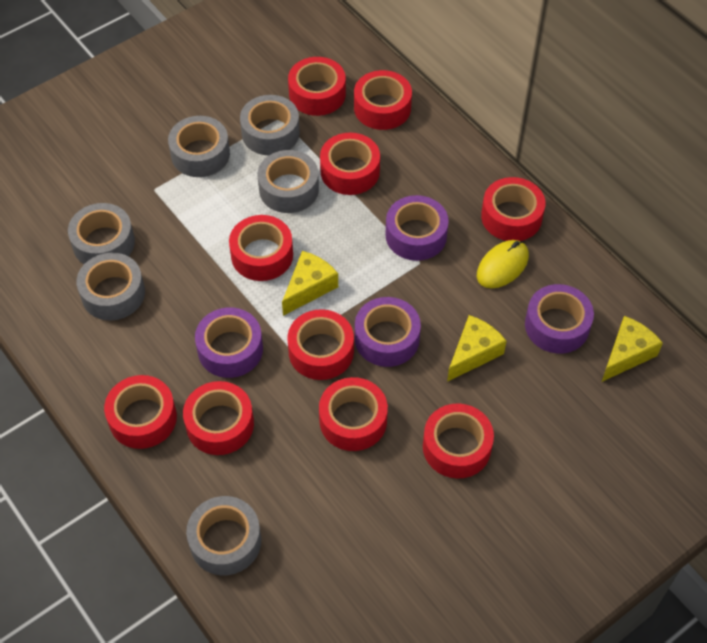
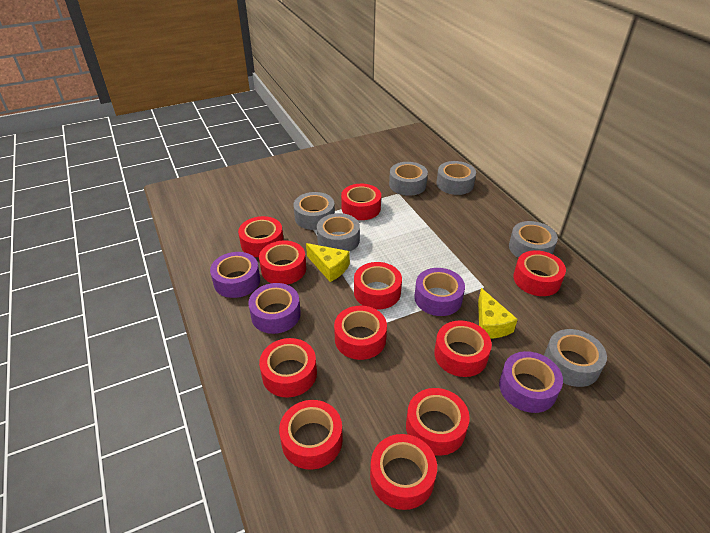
red tape: [104,375,177,449] [183,381,254,455] [229,215,293,281] [287,309,354,380] [288,57,346,116] [319,377,388,451] [320,133,380,195] [354,70,412,130] [423,403,494,479] [481,177,545,241] = 10 -> [238,216,284,257] [259,240,306,285] [259,338,317,397] [279,400,343,470] [334,306,387,360] [341,184,381,220] [354,262,402,310] [370,434,437,510] [406,388,470,456] [434,320,492,377] [513,250,566,296] = 11
yellow cheese: [282,251,338,316] [447,315,507,382] [602,316,663,382] = 3 -> [306,243,350,282] [478,288,518,339] = 2
yellow mouse: [477,240,529,288] = 1 -> none = 0

